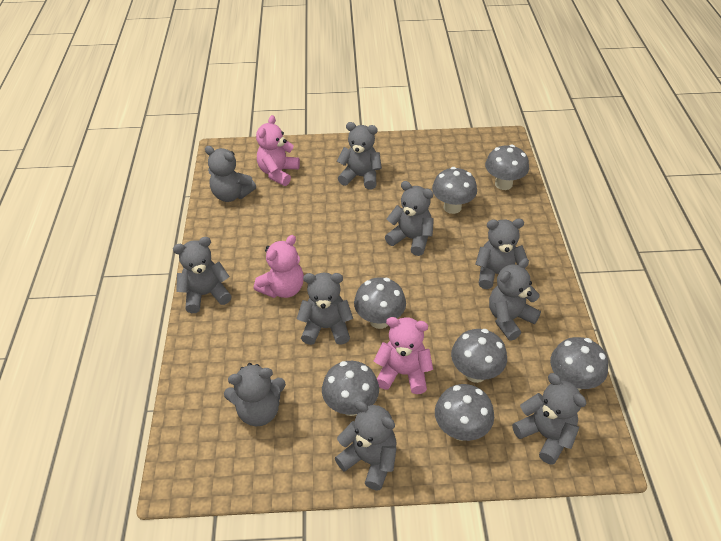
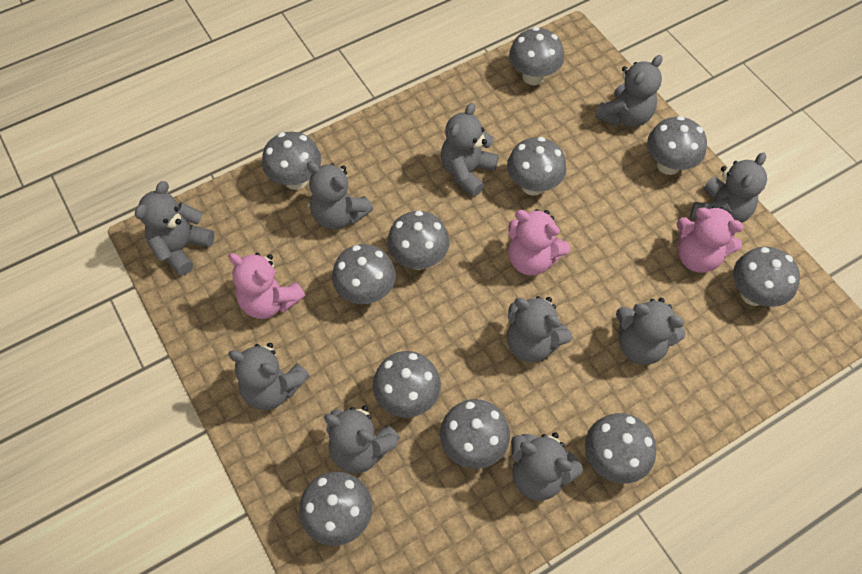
grey mushroom: [322,361,379,416] [354,277,406,329] [432,167,477,214] [435,384,494,441] [451,329,507,383] [485,145,529,190] [550,337,608,390] = 7 -> [262,132,321,190] [299,471,373,546] [332,244,396,304] [373,351,441,418] [387,211,449,270] [440,399,510,469] [507,137,566,196] [509,27,564,85] [585,413,656,484] [647,116,707,175] [733,247,800,307] = 11

